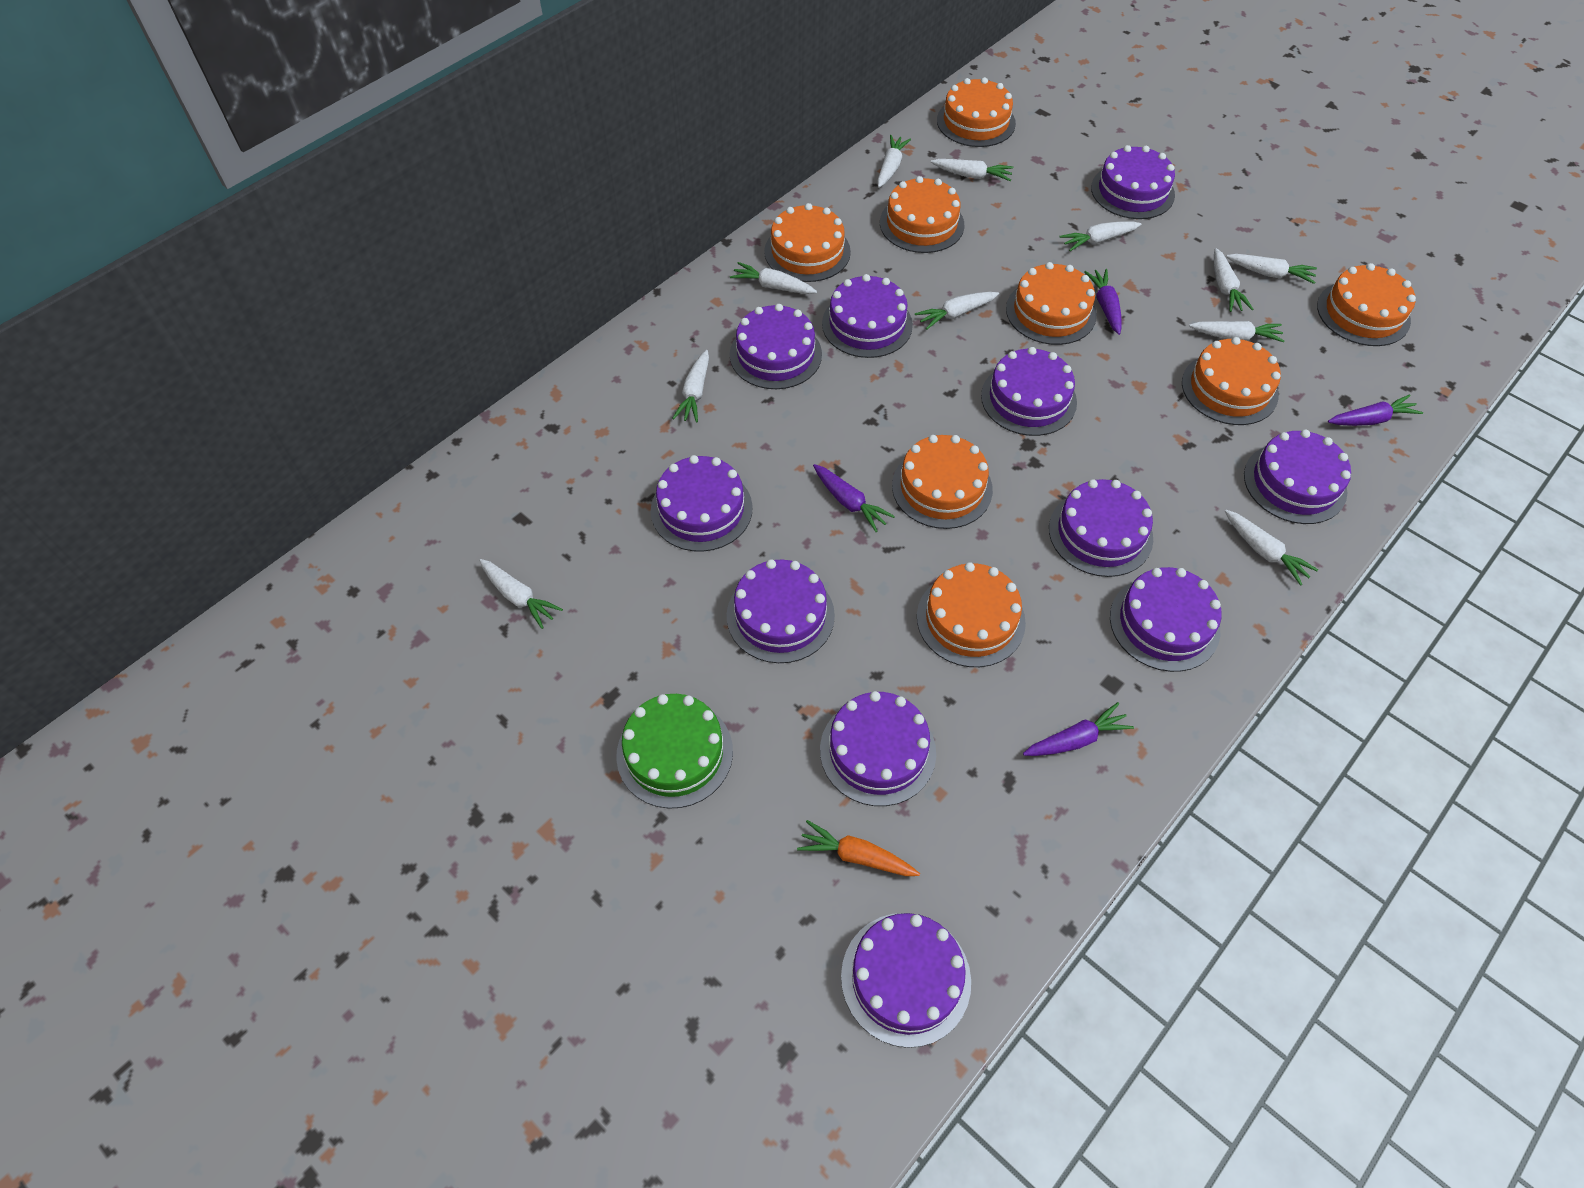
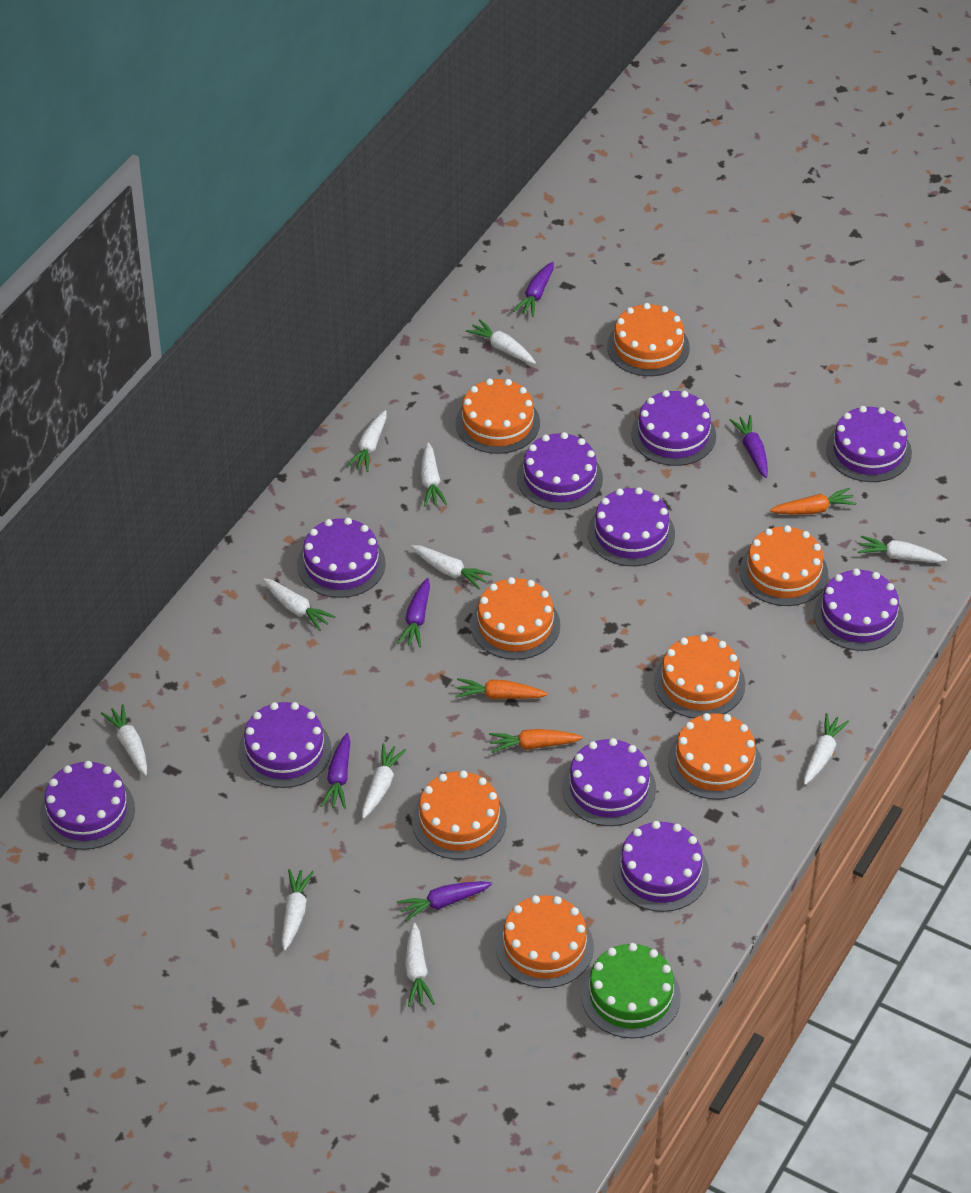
orange carrot: [797,820,920,876] = 1 -> [456,678,548,699] [489,729,583,753] [770,488,857,515] = 3
purple cake: [651,455,753,552] [727,559,835,663] [730,304,822,389] [820,691,936,806] [822,274,913,358] [841,913,971,1048] [981,347,1077,436] [1049,479,1153,577] [1091,145,1175,219] [1110,567,1222,672] [1244,429,1351,524] = 11 -> [40,761,135,850] [238,702,332,788] [297,518,386,598] [517,432,603,510] [562,738,656,826] [588,487,675,566] [613,821,709,912] [631,390,716,466] [814,569,904,651] [826,406,912,482] = 10
purple carrot: [813,464,895,532] [1023,702,1134,756] [1084,269,1122,335] [1328,394,1423,426] = 4 -> [321,733,350,809] [396,881,492,922] [397,578,430,647] [513,262,554,317] [730,415,768,478] = 5

